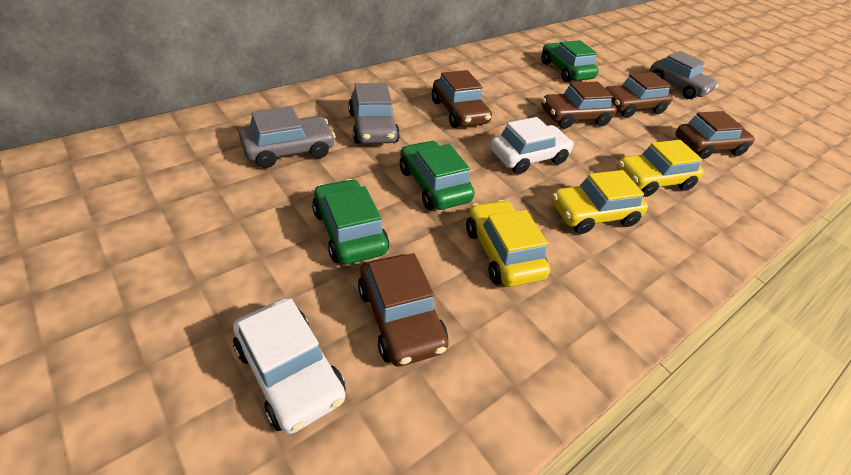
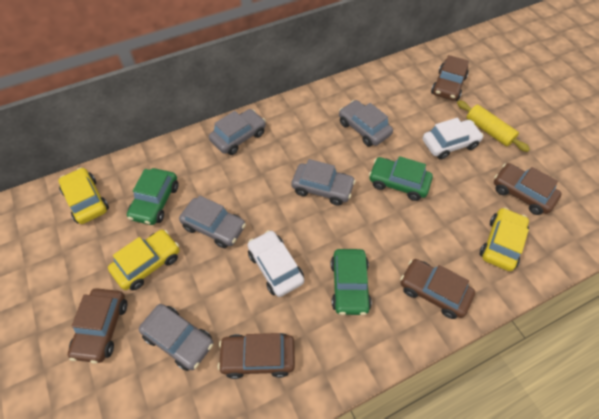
grey car: [239,106,336,168] [348,83,400,144] [650,51,718,99] = 3 -> [139,304,213,371] [179,196,246,248] [209,109,266,155] [291,159,356,206] [339,100,393,147] = 5
yellow rolling pin: none = 0 -> [457,100,530,152] = 1

